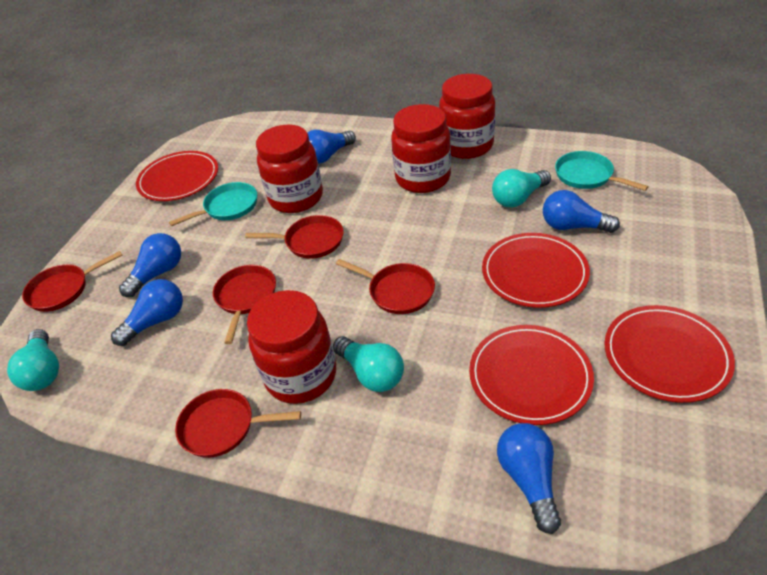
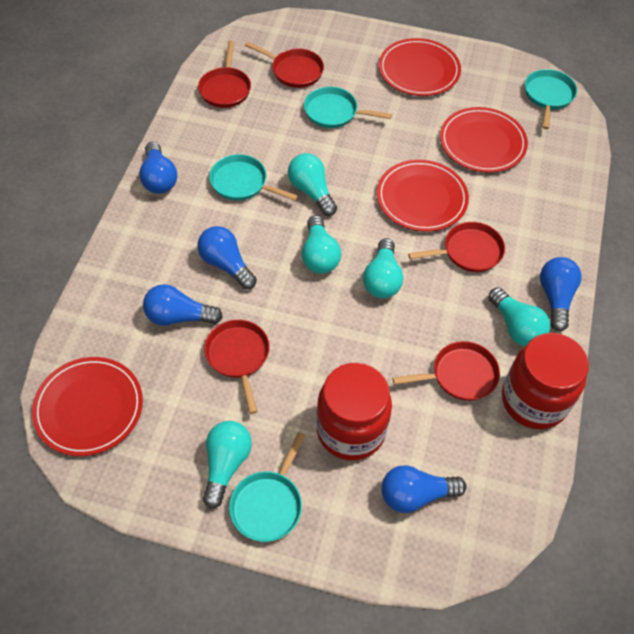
red jar: [247,290,336,404] [256,125,323,213] [391,104,451,193] [439,74,495,159] = 4 -> [316,363,392,461] [502,333,589,429] = 2
turquoise light bulb: [7,329,59,391] [333,336,404,392] [492,169,551,207] = 3 -> [203,421,252,509] [288,153,337,216] [301,215,341,274] [363,238,403,298] [488,287,550,346] = 5
turquoise pan: [169,182,257,226] [555,151,649,191] = 2 -> [209,154,298,201] [229,432,306,542] [304,86,392,128] [525,69,577,129] = 4

